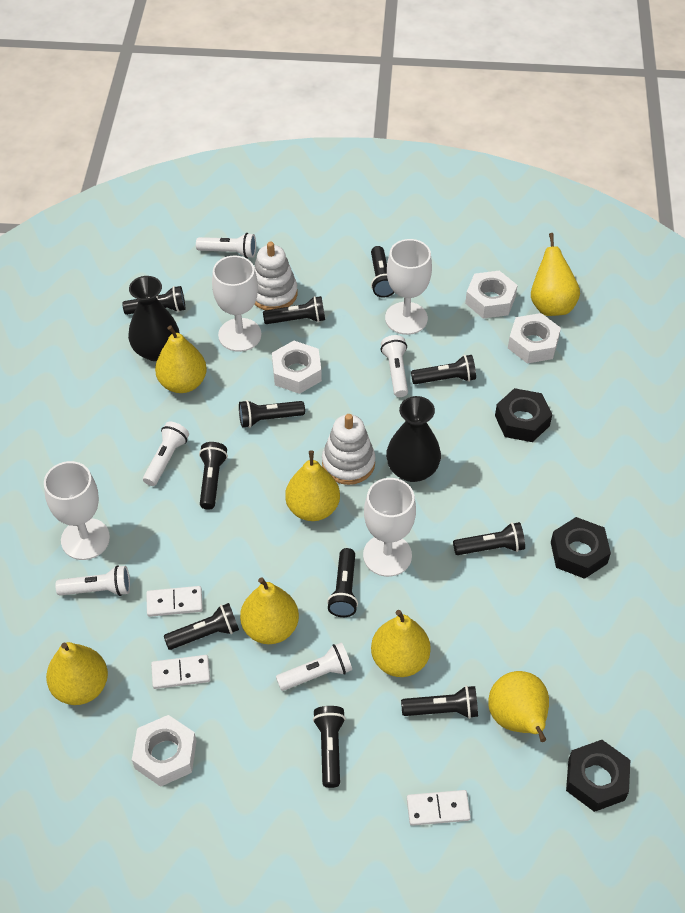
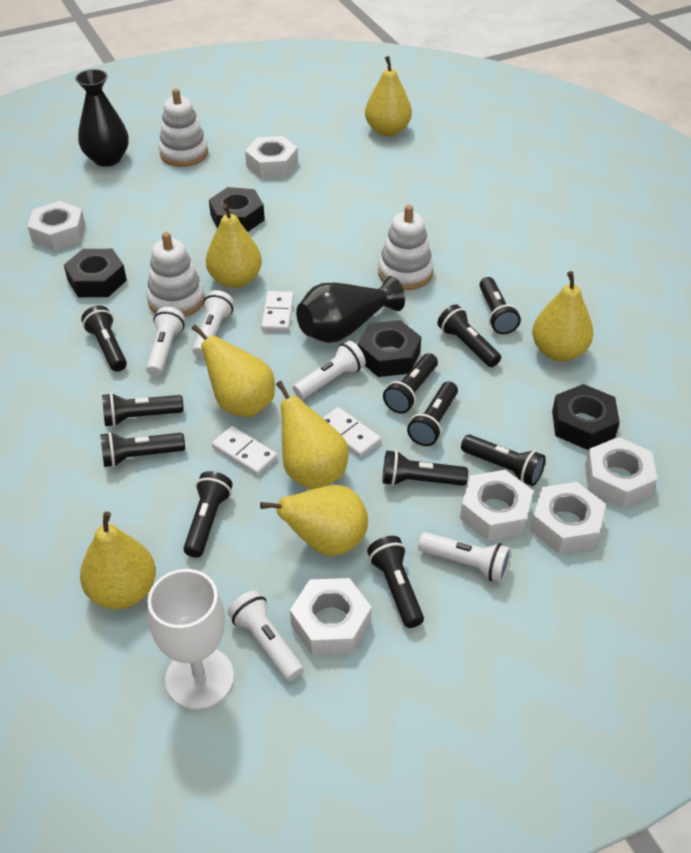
black nut: [495,388,552,442] [551,517,611,579] [566,740,630,812] = 3 -> [64,249,127,297] [209,187,265,232] [358,320,421,377] [552,384,620,450] = 4
white goblet: [44,461,110,560] [212,256,262,352] [363,478,416,577] [385,239,432,335] = 4 -> [148,569,234,710] = 1
white nut: [132,715,197,787] [272,341,322,394] [465,271,518,319] [508,313,561,363] = 4 -> [27,201,85,251] [245,136,298,178] [290,578,372,655] [460,470,533,541] [530,482,606,554] [585,437,657,508] = 6
white stacking toy: [254,242,298,310] [322,414,375,485] = 2 -> [147,232,205,317] [159,88,208,167] [378,205,434,290] = 3

